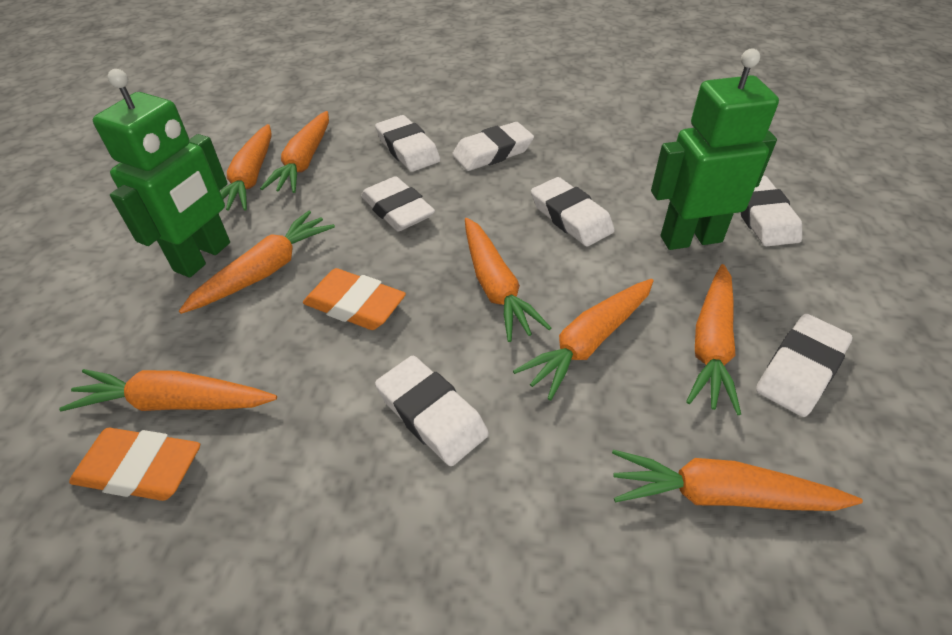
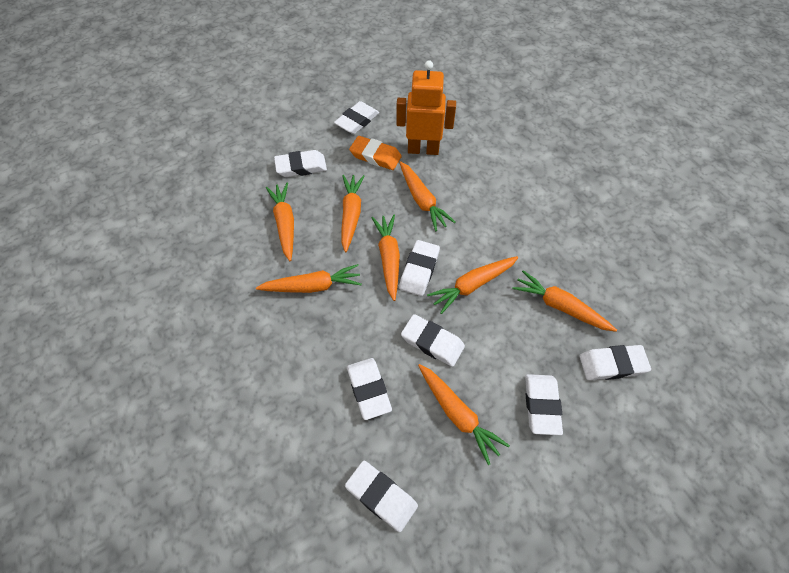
green robot: [93,69,230,277] [651,49,779,250] = 2 -> none = 0
orange eraser: [69,428,200,501] [303,268,406,330] = 2 -> [349,136,402,170] = 1
orange robot: none = 0 -> [396,61,456,155] = 1
white eraser: [361,176,435,232] [375,115,440,172] [375,356,489,466] [452,122,534,171] [531,177,615,247] [740,176,802,247] [756,314,853,417] = 7 -> [274,150,327,177] [334,101,379,134] [345,461,418,532] [347,358,392,420] [399,240,440,296] [401,314,465,367] [525,374,563,435] [580,345,651,380] = 8

